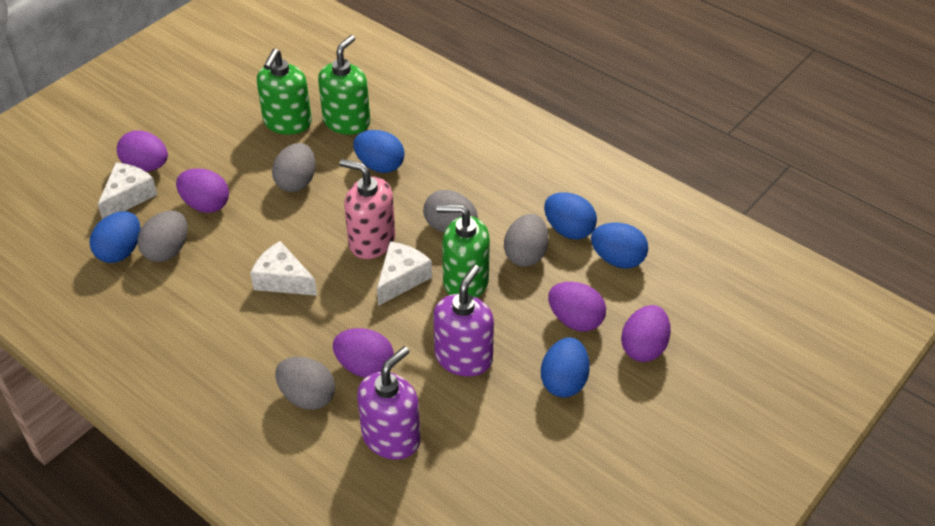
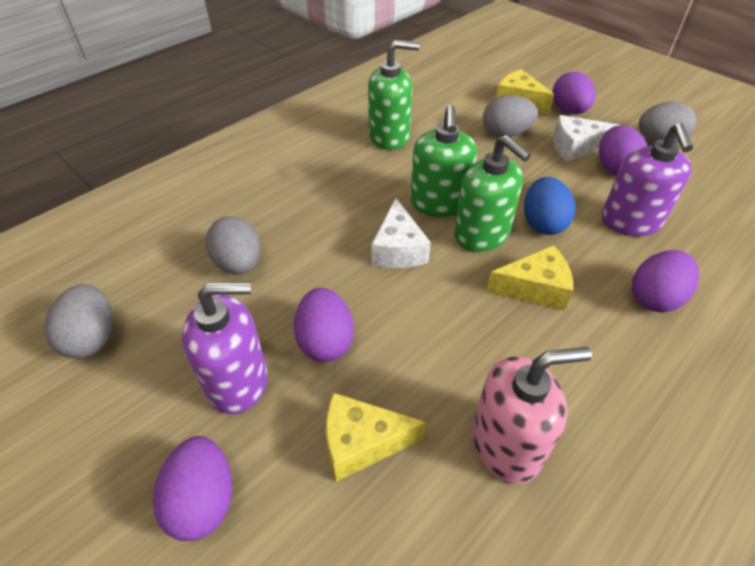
blue egg: [89,211,140,263] [353,130,404,173] [541,337,590,397] [544,192,597,239] [591,223,648,269] = 5 -> [524,177,575,235] = 1
grey egg: [137,211,188,262] [272,143,316,192] [275,357,335,410] [423,190,478,232] [504,214,549,267] = 5 -> [44,284,113,358] [206,216,261,275] [483,95,538,137] [639,102,696,143] = 4
white cheese: [97,162,158,219] [250,241,317,296] [377,241,432,306] = 3 -> [371,198,431,268] [553,115,619,162] = 2
yellow cheese: none = 0 -> [326,393,426,482] [486,245,573,311] [496,69,554,114] = 3

